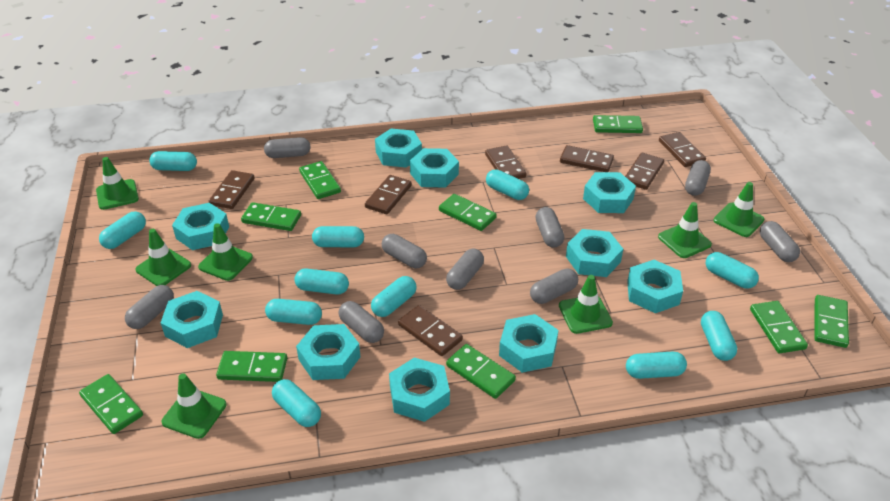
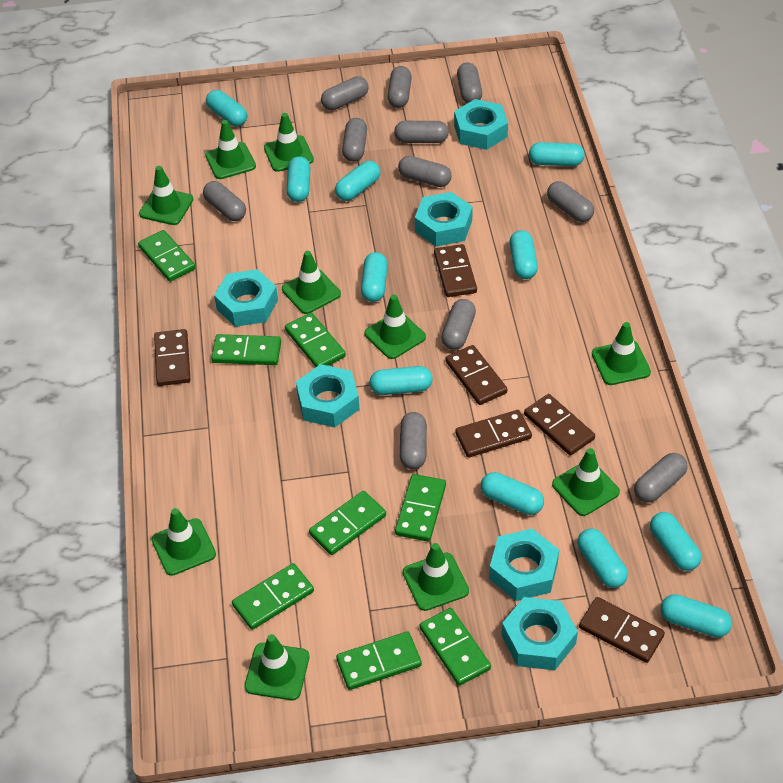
brown domino: [209,170,255,209] [365,175,412,214] [398,305,463,356] [485,145,526,179] [560,145,614,172] [625,153,664,190] [659,132,706,167] = 7 -> [154,329,191,386] [434,244,477,297] [445,345,507,405] [455,410,532,458] [524,394,595,456] [579,597,665,663] = 6
green domino: [79,374,143,434] [216,351,287,382] [241,202,301,231] [299,161,341,199] [439,194,497,231] [446,344,516,399] [593,115,643,133] [750,301,808,353] [814,295,849,348] = 9 -> [138,230,196,282] [211,334,281,365] [232,563,314,630] [285,313,346,367] [309,491,386,555] [336,631,422,690] [395,474,446,541] [420,608,491,686] = 8
green traffic cone: [96,157,139,210] [135,229,191,286] [162,373,227,439] [198,223,253,281] [559,275,613,334] [658,202,712,258] [714,182,764,237] = 7 -> [139,166,194,225] [152,508,216,576] [205,120,256,179] [244,634,309,700] [264,113,314,172] [282,251,341,314] [365,295,426,359] [403,543,469,611] [552,448,620,516] [592,322,651,385] = 10
grey capsule: [125,285,174,329] [264,137,311,158] [339,301,384,343] [382,234,427,268] [446,248,484,290] [530,269,578,304] [535,207,564,248] [685,160,711,196] [760,221,800,262] = 9 -> [203,181,246,221] [321,76,369,110] [342,118,367,162] [388,66,412,108] [394,121,449,143] [398,156,452,187] [400,412,427,469] [441,299,476,350] [457,62,482,103] [547,181,594,222] [634,453,688,503] = 11
turquoise nut: [161,291,223,348] [172,203,229,250] [296,324,360,380] [375,129,422,168] [389,357,450,422] [410,148,459,188] [499,314,558,373] [566,229,623,277] [583,172,636,213] [627,260,683,313] = 10 -> [214,269,278,327] [296,364,360,428] [415,192,473,247] [454,99,508,150] [489,529,559,601] [502,597,578,670] = 6

